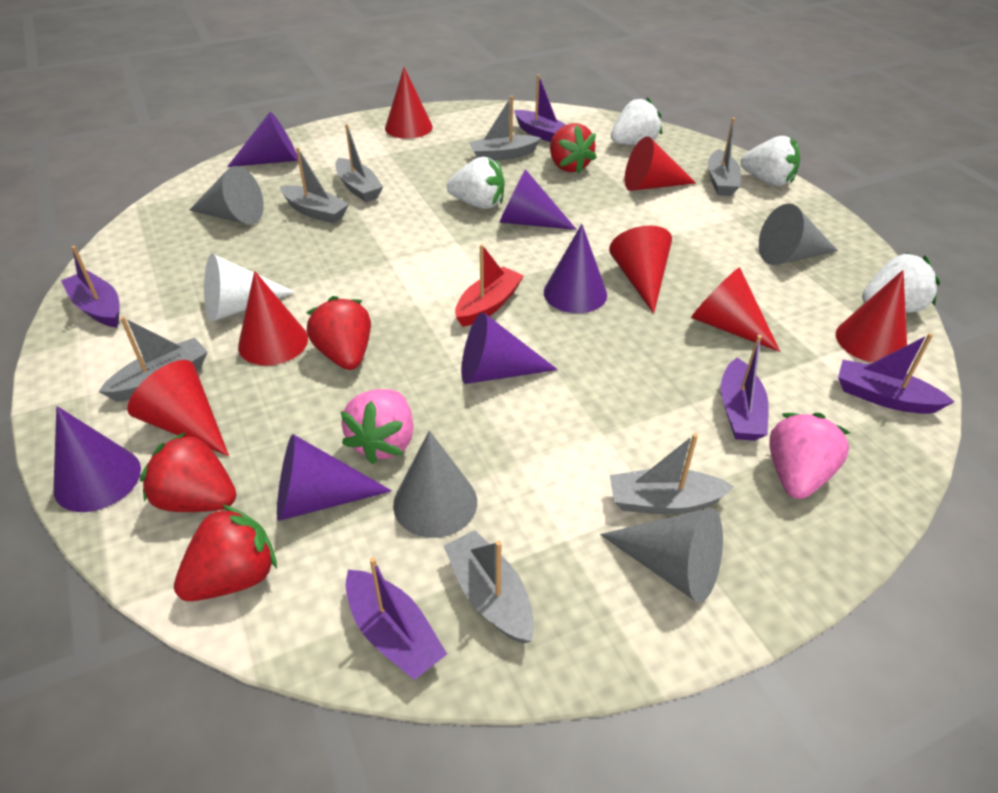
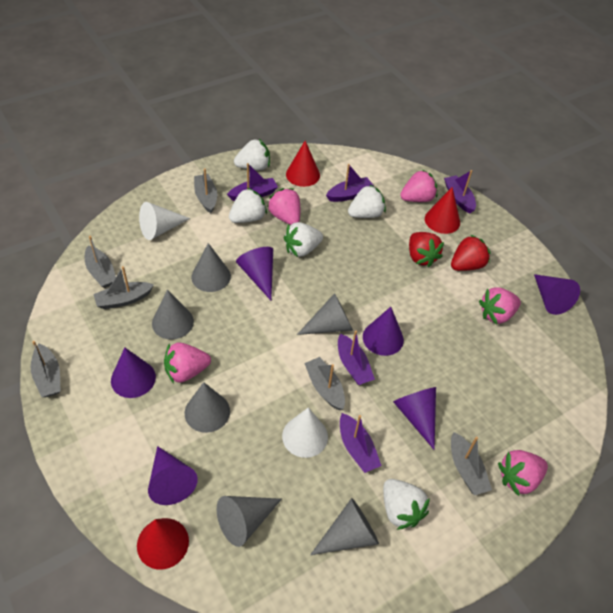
grey boat: [98,316,208,402] [280,147,349,223] [335,124,383,202] [444,530,534,643] [469,96,541,161] [610,433,734,514] [708,117,741,196] = 7 -> [31,341,61,397] [85,236,116,288] [93,266,154,309] [194,168,217,213] [304,357,345,410] [451,432,492,495] = 6
grey cone: [189,166,264,225] [393,431,477,538] [600,508,723,603] [759,204,838,265] = 4 -> [152,289,194,339] [185,382,230,433] [191,243,231,292] [217,496,282,547] [297,293,353,335] [310,498,379,555] = 6
pink strawberry: [340,389,414,464] [769,413,850,499] = 2 -> [164,342,211,383] [267,188,300,225] [400,169,437,202] [479,287,521,324] [498,450,548,496] = 5
red boat: [455,244,524,327] = 1 -> none = 0
red cone: [127,360,229,456] [238,271,308,365] [385,67,433,139] [609,226,672,313] [625,136,696,191] [691,267,780,352] [836,270,907,363] = 7 -> [137,518,189,570] [286,141,320,187] [425,187,460,234] = 3
red strawberry: [140,432,236,512] [174,505,277,601] [306,296,371,370] [550,123,597,174] = 4 -> [409,232,444,267] [451,235,491,271] = 2
white cone: [204,254,295,322] = 1 -> [139,202,190,240] [282,408,328,458] = 2
white strawberry: [447,157,505,209] [611,97,662,145] [741,136,800,186] [862,253,940,313] = 4 -> [229,188,267,223] [234,139,270,170] [284,222,323,257] [348,184,386,218] [383,479,430,530] = 5

